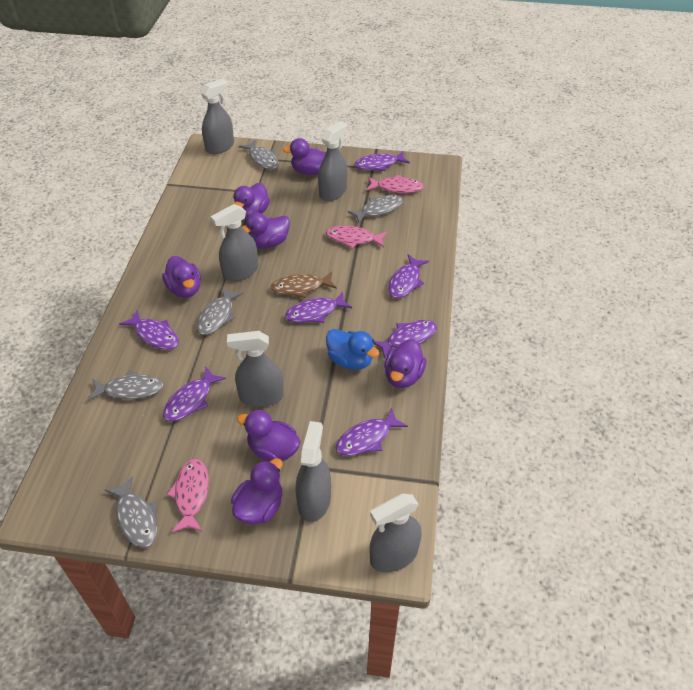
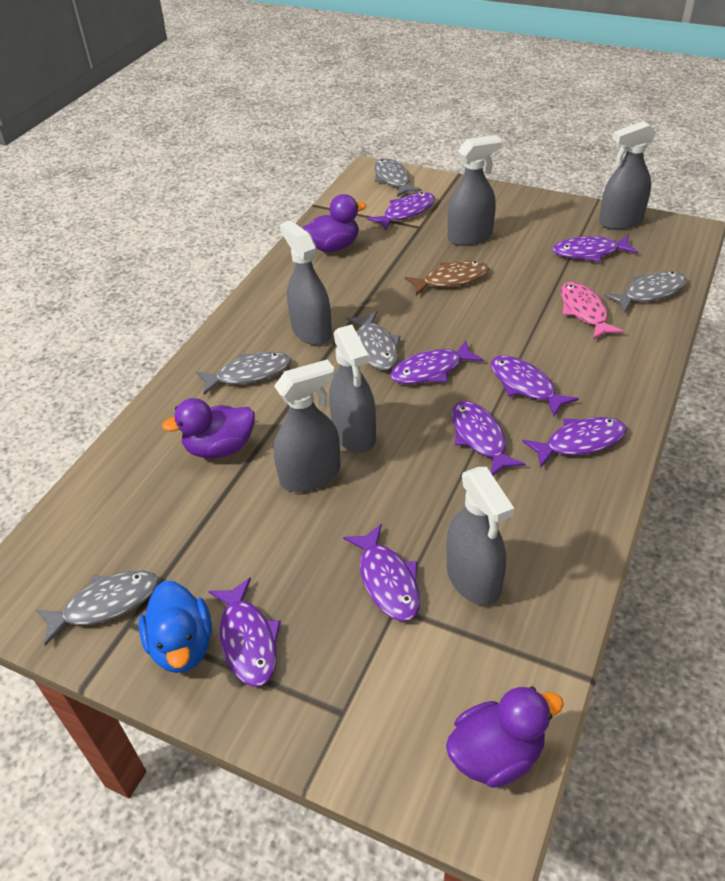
pink fish: [167,459,209,532] [326,226,387,249] [366,175,424,193] = 3 -> [561,282,624,340] = 1
purple duck: [162,256,201,298] [231,458,283,524] [233,183,270,220] [237,410,301,462] [242,212,290,249] [283,138,326,175] [384,339,427,388] = 7 -> [162,398,255,458] [303,194,367,252] [446,686,564,788] = 3
purple fish: [119,310,179,350] [163,367,226,422] [285,292,352,323] [335,407,408,456] [354,151,410,171] [373,320,437,359] [388,254,429,298] = 7 -> [208,577,281,687] [343,524,420,621] [367,192,435,230] [390,340,484,384] [452,401,525,476] [491,355,579,417] [523,417,627,468] [553,235,638,262] = 8

